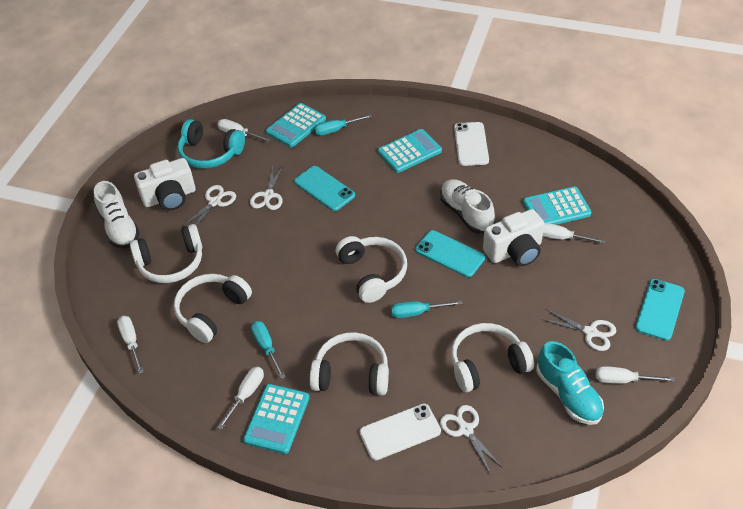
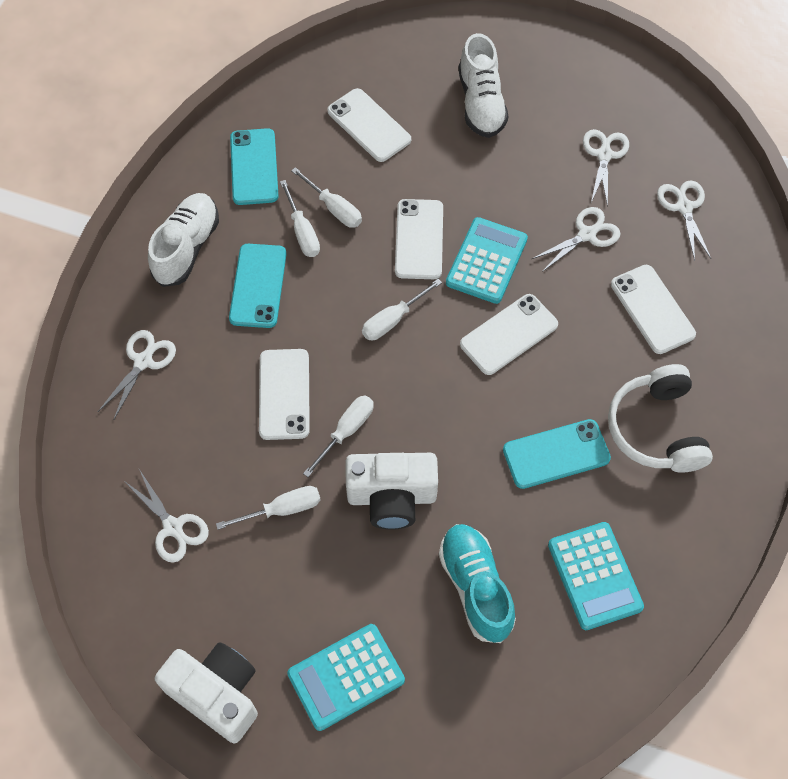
turquoise calculator: [243,384,309,454] [266,103,326,148] [378,129,442,173] [523,186,591,225] = 4 -> [287,624,405,731] [446,217,528,304] [548,522,644,630] = 3
turquoise headphones: [178,119,245,169] = 1 -> none = 0
turquoise screwdriver: [251,321,286,379] [314,114,372,136] [391,300,463,318] = 3 -> none = 0
white headphones: [130,224,202,283] [174,274,252,343] [310,332,389,395] [336,236,407,303] [451,323,534,392] = 5 -> [608,364,713,472] = 1
white phone: [359,404,441,460] [454,122,489,166] = 2 -> [259,349,310,440] [327,88,411,162] [395,199,443,279] [460,294,558,375] [611,265,696,354] = 5
white scissors: [182,185,236,227] [250,164,284,210] [440,405,503,474] [541,309,616,351] = 4 -> [98,330,176,419] [123,469,209,563] [532,207,621,272] [583,129,629,207] [657,181,711,261] = 5

